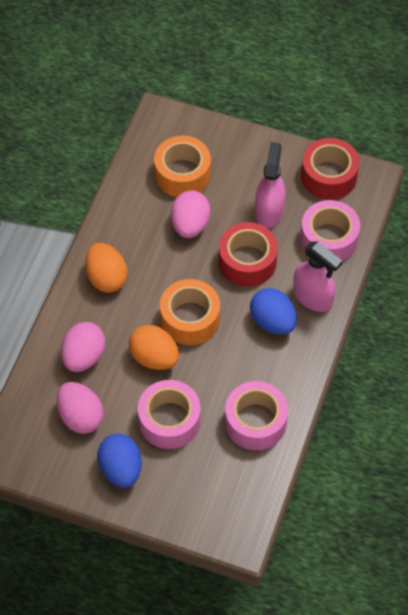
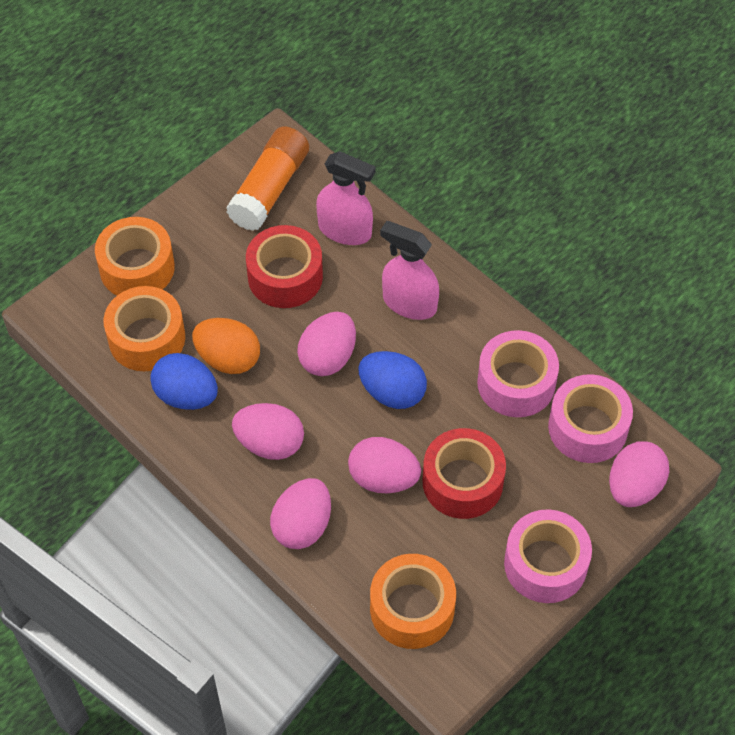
orange egg: [85,243,128,293] [129,325,179,370] = 2 -> [192,318,260,374] = 1
orange glue stick: none = 0 -> [226,126,309,231] = 1
orange tape: [154,136,211,197] [160,279,220,345] = 2 -> [95,217,175,295] [104,286,185,371] [370,554,456,649] = 3
pink egg: [57,382,104,434] [61,322,105,372] [171,190,210,238] = 3 -> [232,403,304,460] [270,478,331,549] [297,312,356,376] [348,437,421,493] [609,441,669,507] = 5

